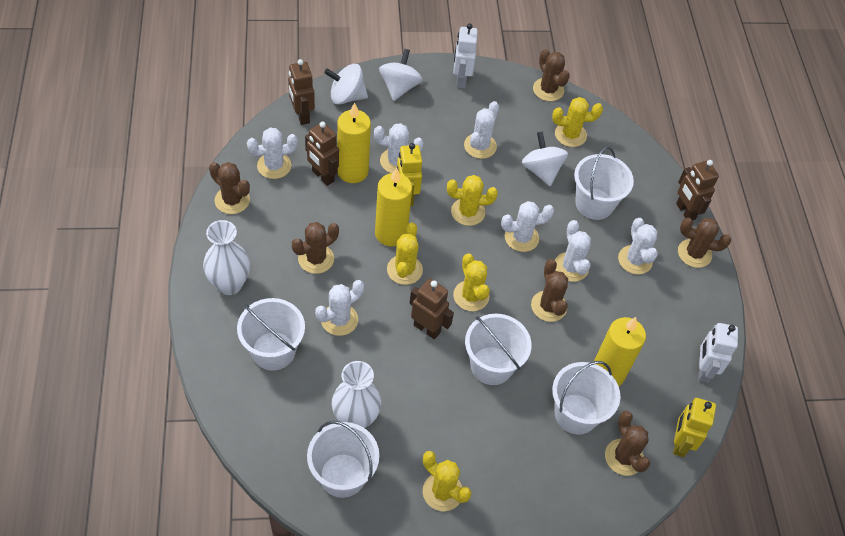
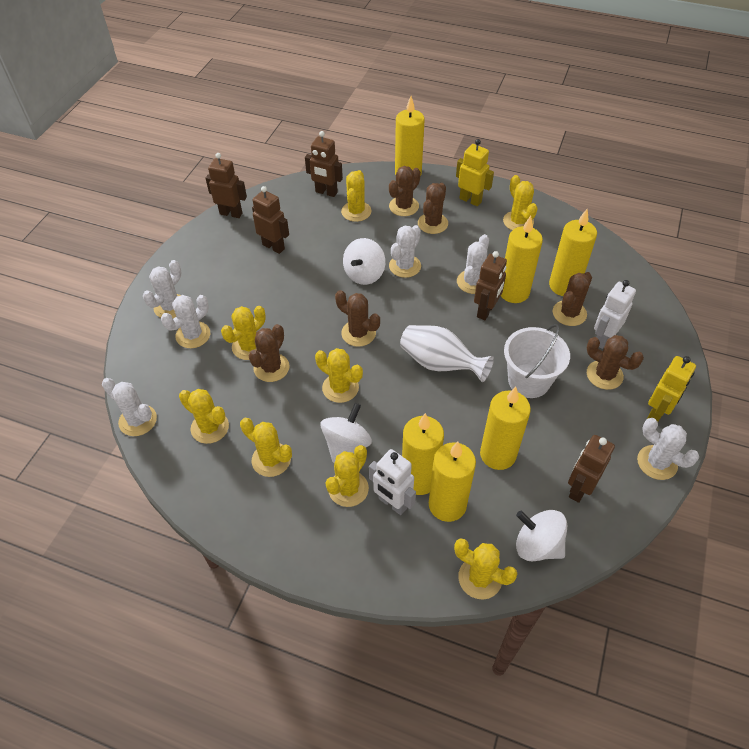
brown robot: [288,59,315,125] [305,122,339,186] [409,278,454,339] [676,160,719,221] = 4 -> [205,153,247,218] [252,186,289,254] [305,131,343,197] [474,251,507,320] [568,435,615,503] = 5
white bucket: [237,298,305,371] [307,421,380,498] [465,314,532,385] [552,361,620,435] [574,146,634,220] = 5 -> [504,324,570,398] = 1
white cactus: [247,128,298,179] [315,280,364,336] [374,123,424,173] [464,101,499,159] [501,201,554,252] [555,220,591,282] [618,218,658,274] = 7 -> [102,378,157,436] [143,260,181,318] [161,295,210,348] [389,225,421,278] [457,234,489,294] [637,418,699,480] = 6
white vase: [203,220,250,295] [332,361,381,428] = 2 -> [400,325,494,382] = 1
yellow cactus: [387,222,423,285] [423,451,471,511] [447,175,498,226] [453,253,490,311] [552,97,603,147] = 5 -> [179,389,229,444] [221,306,266,360] [240,418,292,477] [315,348,363,403] [326,445,369,507] [341,170,371,222] [454,538,518,599] [503,175,538,230] = 8
yellow candle: [337,103,371,183] [375,168,412,246] [594,317,646,386] = 3 -> [395,96,425,176] [402,413,444,495] [429,442,476,522] [480,387,531,470] [501,216,543,303] [549,209,597,296] = 6

